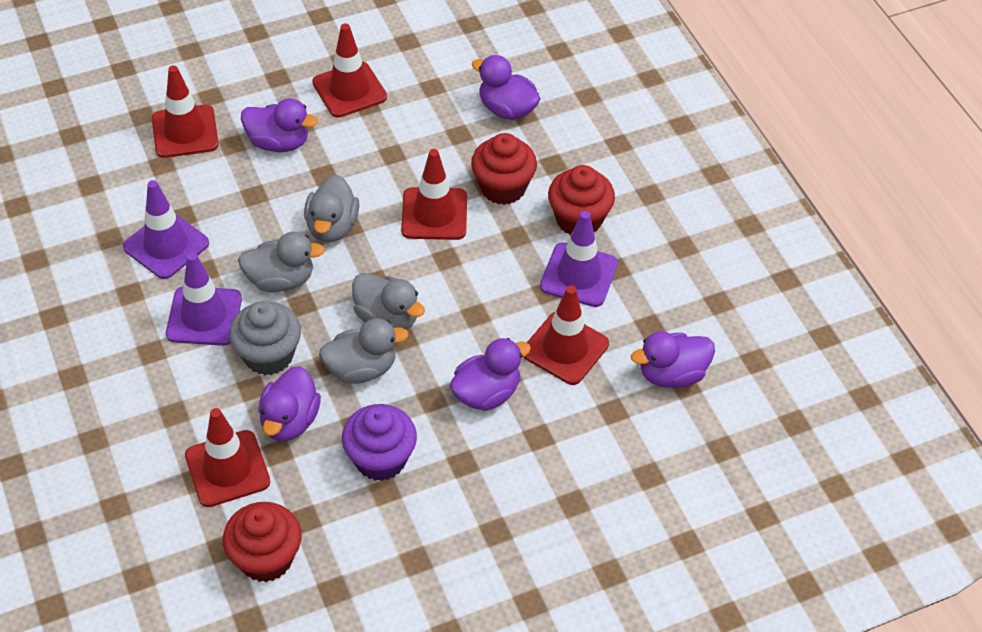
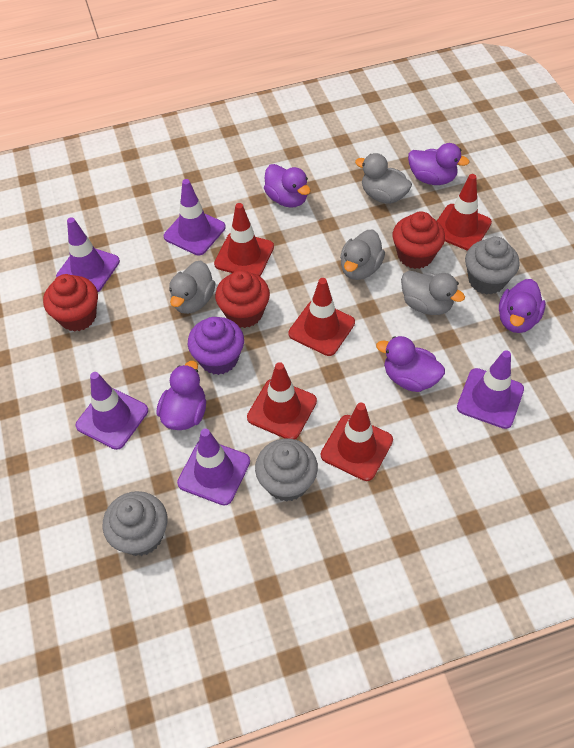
grey cupcake: [229,301,301,375] = 1 -> [102,491,167,556] [255,439,318,502] [465,237,520,295] = 3
purple traffic cone: [123,180,209,279] [166,252,242,346] [540,211,618,307] = 3 -> [56,217,120,292] [76,372,148,450] [164,179,226,256] [177,429,250,506] [457,350,524,429] = 5

